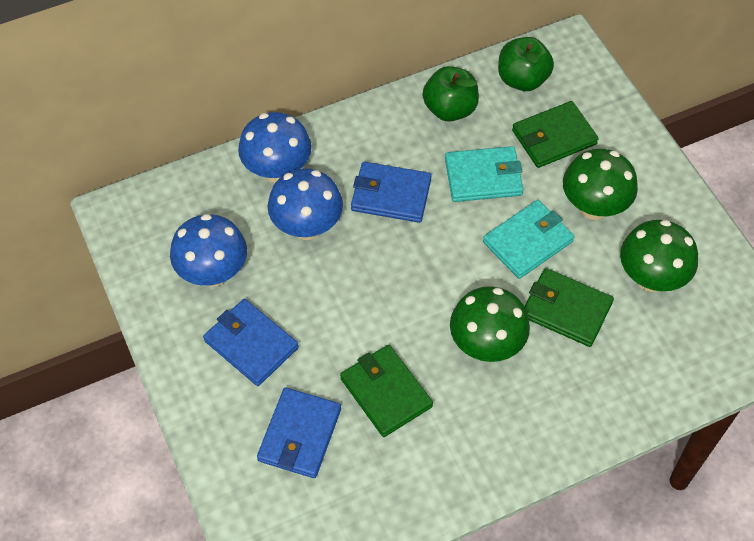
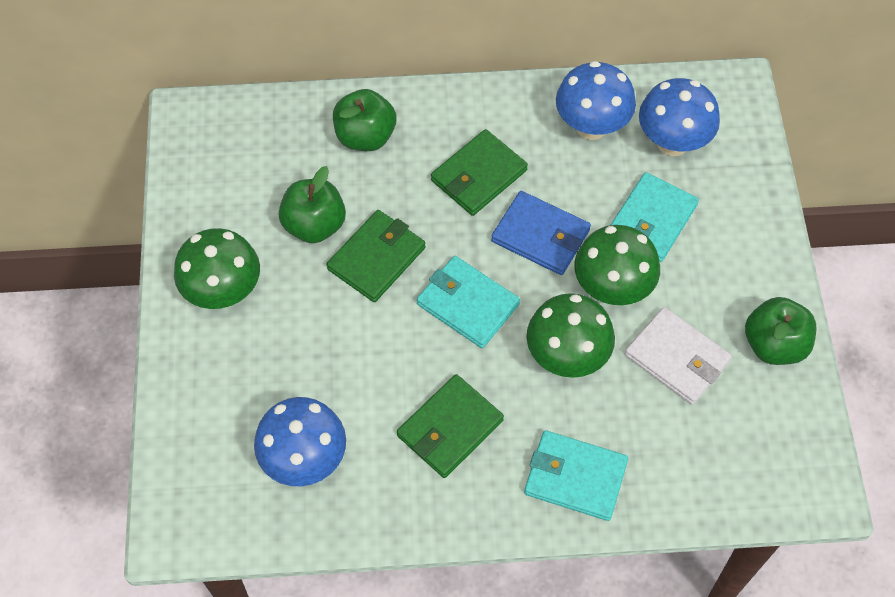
blue wallet: [203,299,299,386] [257,387,341,478] [351,162,432,223] = 3 -> [491,191,591,275] = 1
green apple: [423,66,479,122] [498,37,554,91] = 2 -> [279,166,346,243] [333,89,397,151] [745,297,816,365] = 3
turquoise wallet: [445,146,524,202] [483,200,574,279] = 2 -> [417,256,520,348] [524,430,628,521] [611,172,699,262] = 3
white wallet: none = 0 -> [625,307,732,405] = 1

